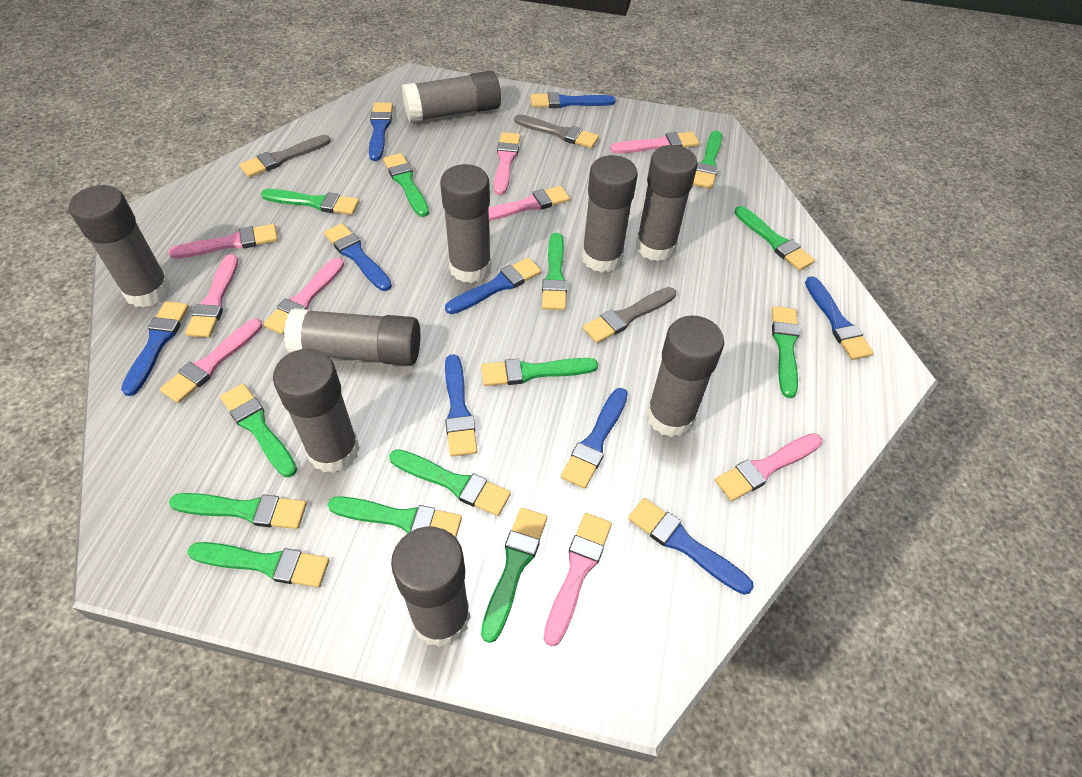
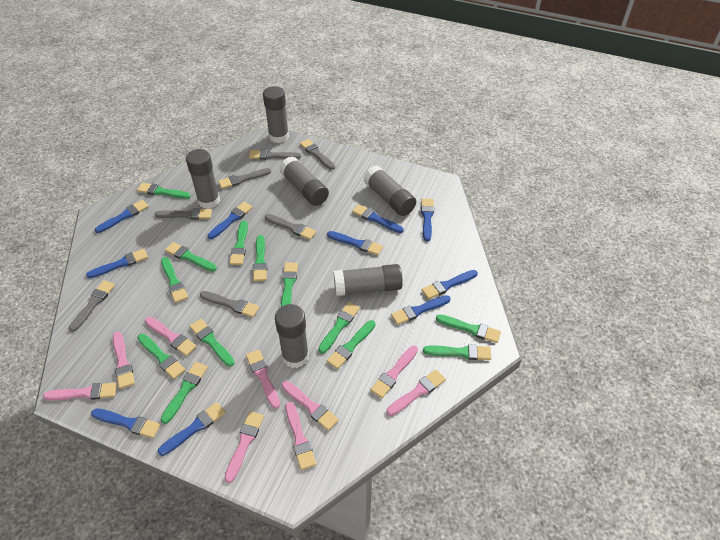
blue brush: [121,301,189,396] [324,223,392,291] [369,102,393,161] [445,258,541,314] [445,354,477,457] [531,92,616,108] [561,388,628,489] [628,498,754,595] [805,276,874,360] = 9 -> [86,249,148,278] [91,409,160,438] [95,200,149,233] [158,402,226,456] [208,202,253,239] [327,231,383,255] [352,204,404,233] [391,295,451,325] [421,198,434,241] [422,270,478,299] = 10
grey brush: [239,135,331,177] [514,114,599,148] [583,287,676,343] = 3 -> [69,280,115,332] [155,208,212,220] [200,291,259,317] [218,168,271,189] [249,149,301,160] [265,214,316,240] [300,139,335,170] = 7
grey glue stick: [69,185,171,308] [273,349,360,473] [284,308,420,366] [391,527,471,647] [402,71,501,123] [440,164,491,283] [582,155,638,273] [636,145,698,261] [646,315,724,437] = 9 -> [186,149,220,209] [263,86,289,143] [275,304,309,368] [279,156,329,206] [334,264,403,296] [364,165,416,216] = 6

